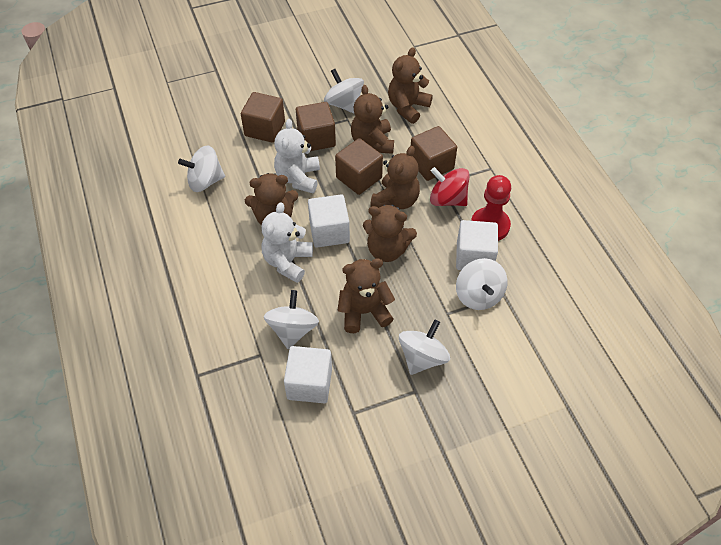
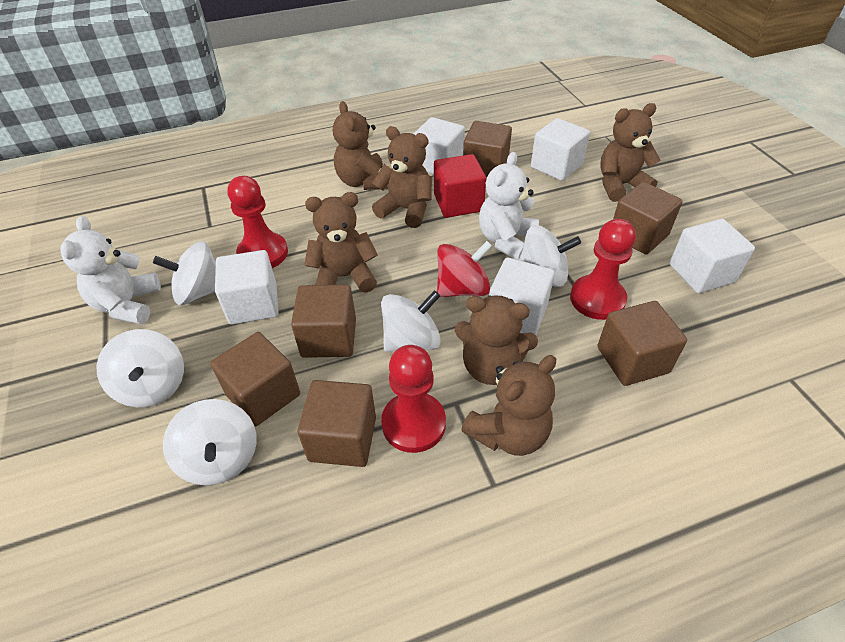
brown cube: [241,92,285,143] [296,102,336,151] [335,138,383,195] [411,126,457,181] = 4 -> [210,332,300,426] [291,285,356,358] [297,380,376,467] [463,121,512,178] [598,301,687,386] [613,182,683,255] = 6
red cube: none = 0 -> [434,154,486,218] = 1
red pawn: [471,175,511,241] = 1 -> [227,176,288,268] [381,345,446,453] [570,219,636,320] = 3
white cube: [284,346,332,403] [308,194,350,248] [456,220,498,270] = 3 -> [215,250,279,325] [414,117,465,175] [489,257,555,335] [531,118,590,181] [670,219,755,293] = 5

